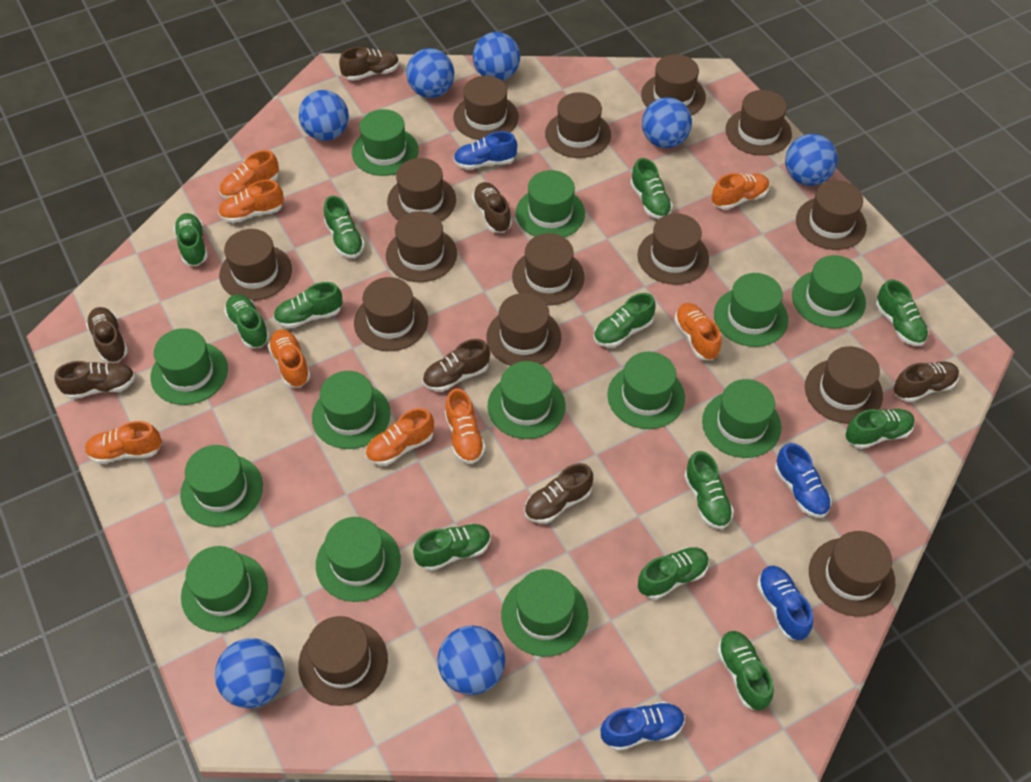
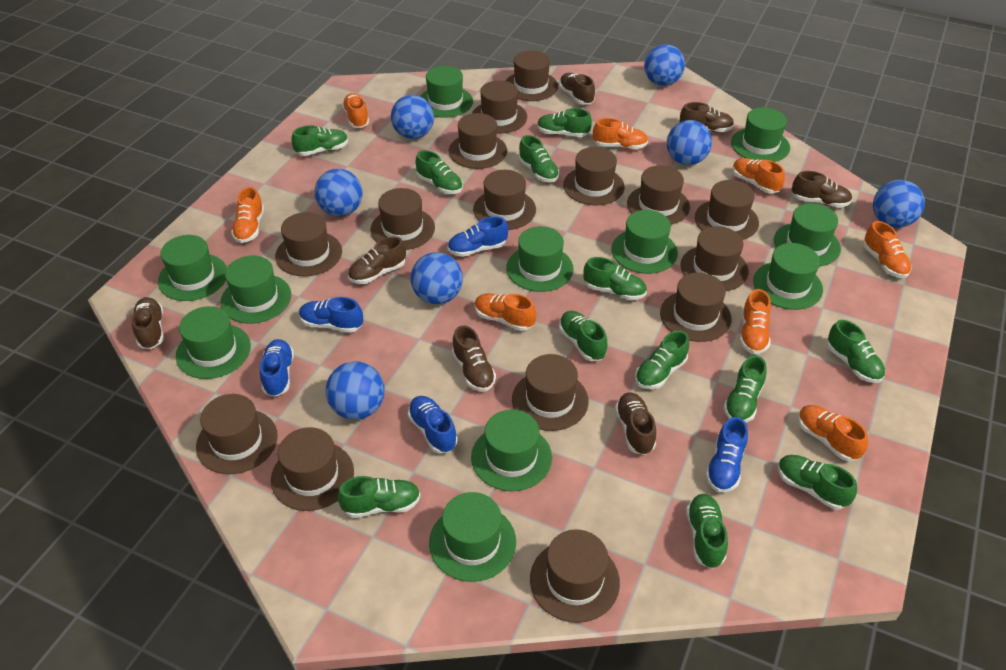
blue shoe: [453,131,517,170] [600,701,685,751] [757,566,813,640] [775,443,831,518] = 4 -> [260,339,294,397] [299,297,363,333] [408,396,458,453] [447,216,508,257] [706,417,748,493] = 5
green hat: [150,328,228,405] [180,445,263,527] [181,546,268,632] [312,371,391,449] [316,517,401,602] [352,109,419,176] [488,361,566,439] [501,569,588,657] [516,170,585,237] [607,352,685,429] [702,379,781,458] [714,273,788,347] [792,255,866,328] = 13 -> [158,235,227,301] [176,306,251,379] [221,255,291,324] [420,66,473,118] [429,492,516,582] [471,409,552,491] [506,226,573,292] [611,210,678,274] [731,107,790,162] [753,243,823,310] [774,203,841,267] = 11

